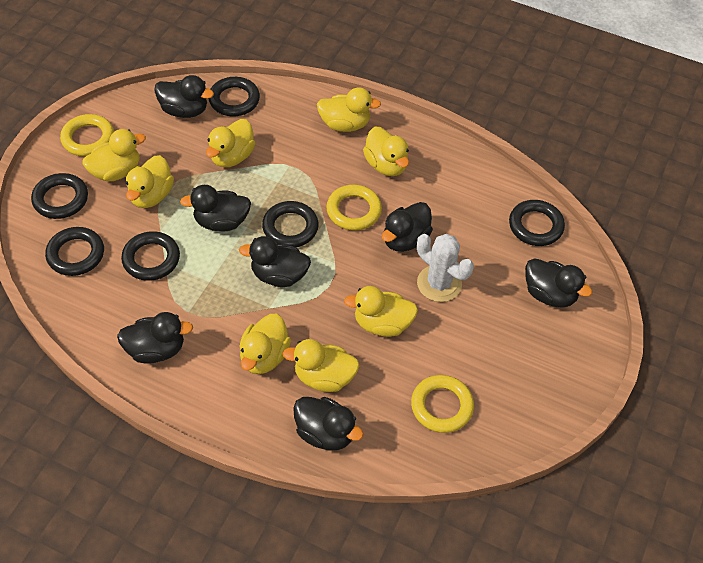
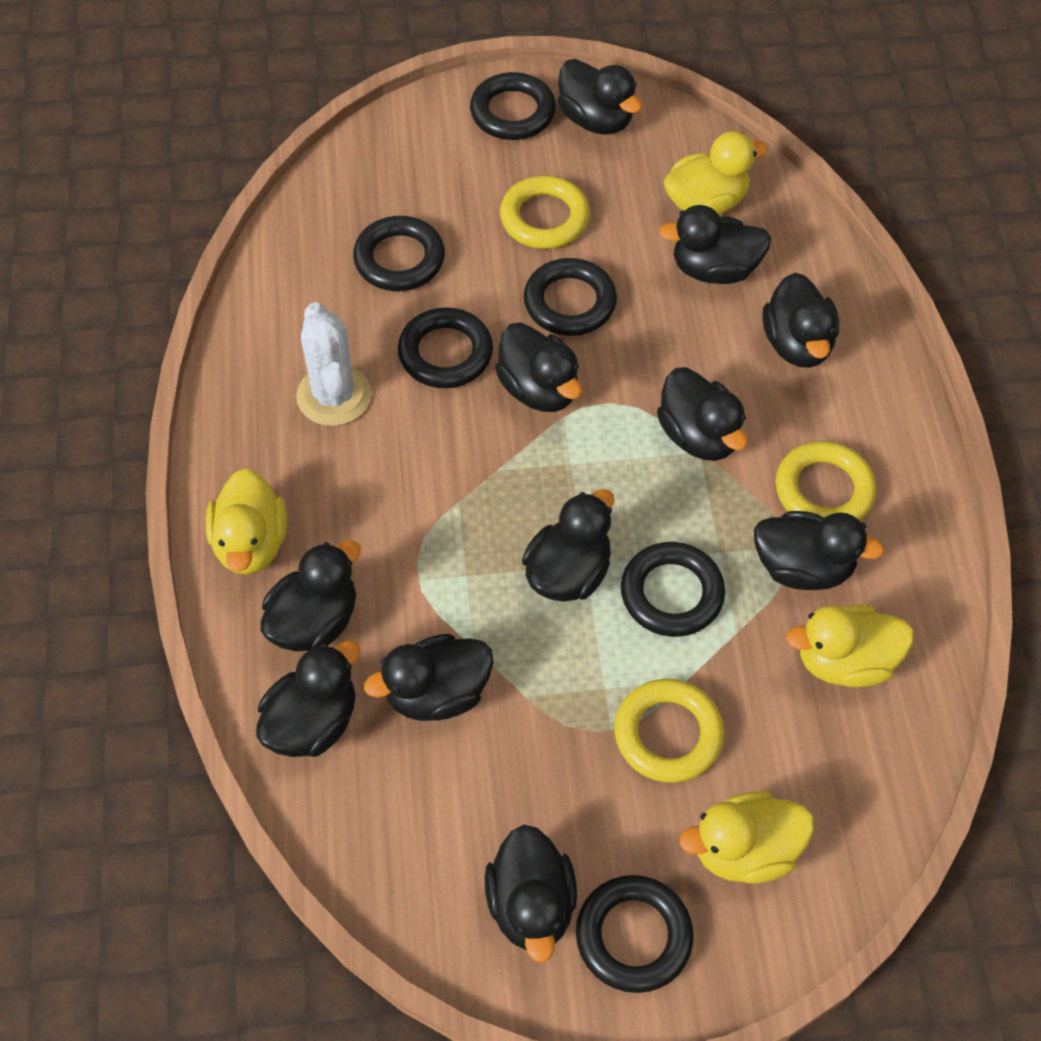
black duck: [117,312,193,364] [154,75,214,118] [180,185,251,231] [239,236,311,287] [293,397,364,451] [382,202,433,252] [525,258,592,308] = 7 -> [256,640,360,757] [260,540,361,651] [364,634,494,721] [485,825,577,963] [495,323,582,412] [522,489,614,602] [558,59,642,135] [657,367,748,461] [659,205,771,284] [754,511,885,590] [762,273,839,368] = 11
yellow duck: [83,129,146,181] [126,155,174,208] [206,119,255,167] [239,314,291,374] [282,339,359,392] [317,88,381,132] [344,286,418,337] [363,127,409,176] = 8 -> [206,469,287,575] [664,131,768,215] [679,791,814,884] [786,605,914,687] = 4

